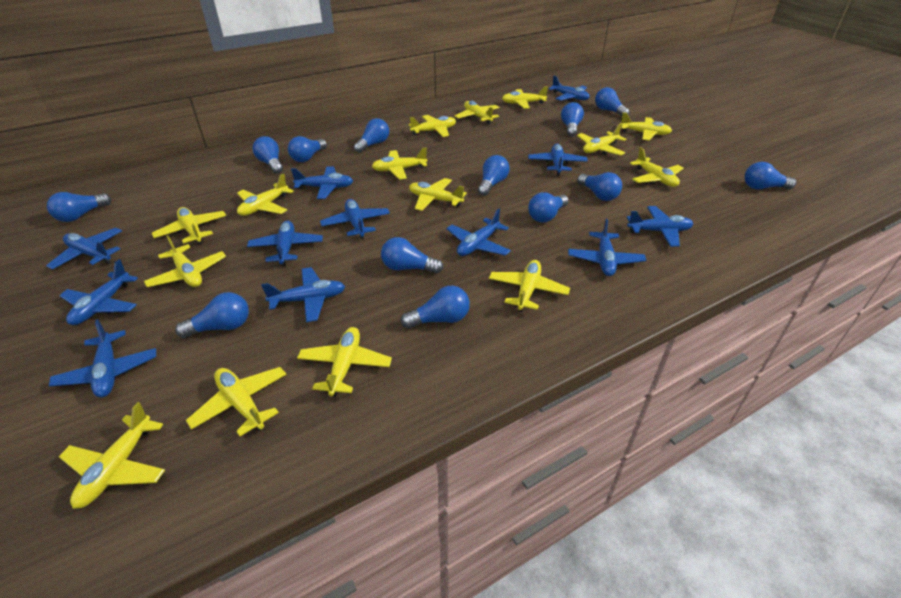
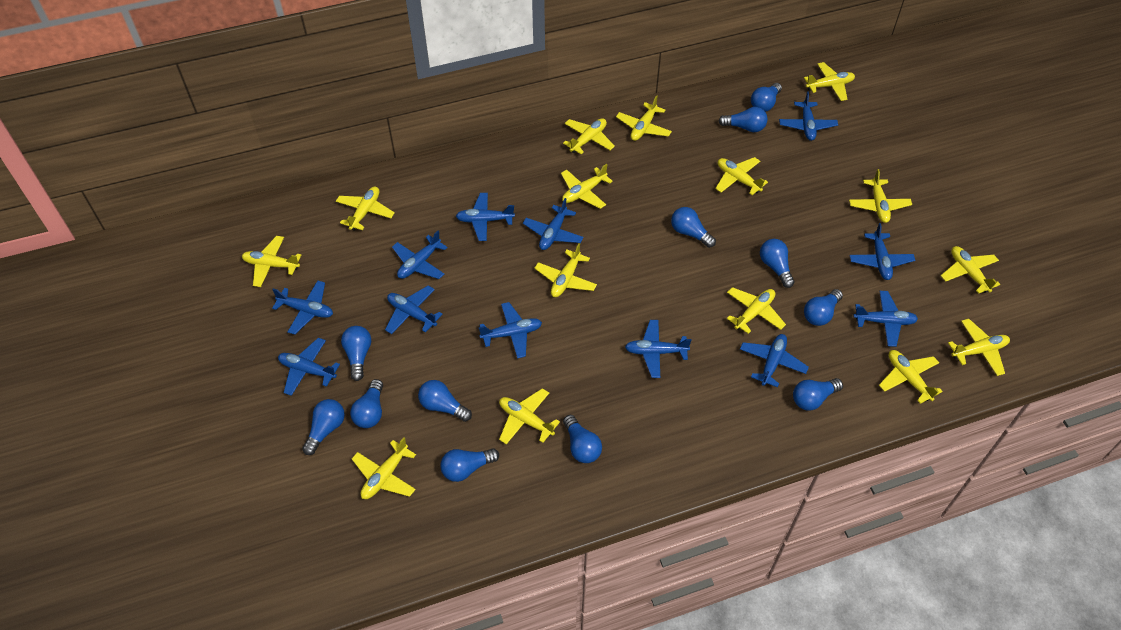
blue light bulb: [47,192,111,222] [175,292,249,338] [253,136,283,174] [288,136,327,162] [354,118,389,153] [381,237,443,274] [401,286,470,329] [478,155,510,196] [528,192,569,223] [561,102,584,136] [577,172,622,201] [595,87,629,116] [744,162,797,189] = 13 -> [302,399,345,455] [341,326,371,381] [350,379,383,428] [418,380,472,422] [440,448,499,482] [563,415,602,463] [671,207,716,248] [718,107,768,132] [751,83,782,112] [760,239,795,288] [793,378,843,411] [804,289,843,326] = 12

